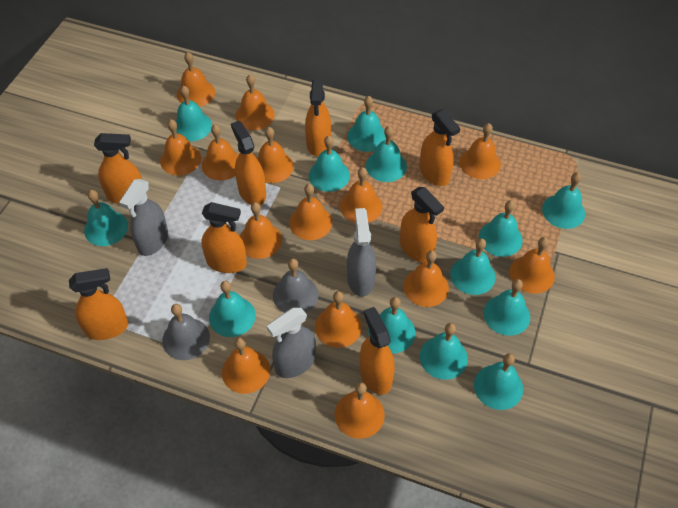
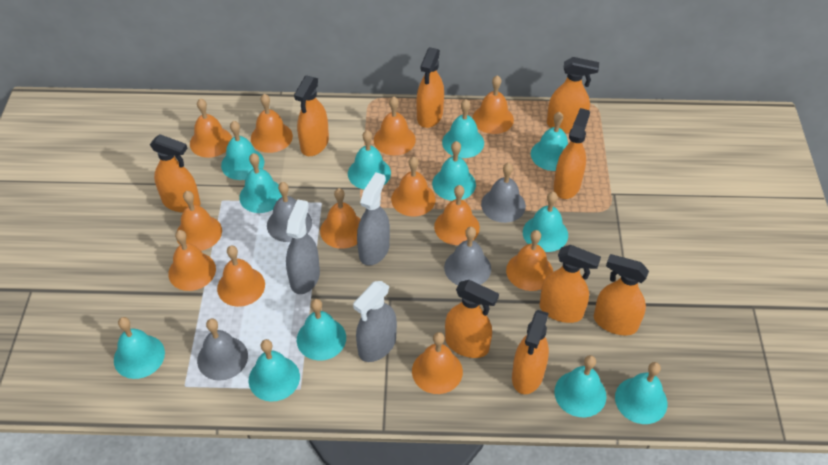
grey bell: [162,304,210,360] [273,258,319,313] = 2 -> [197,319,248,381] [267,182,312,242] [444,227,491,285] [481,163,526,223] = 4
orange bell: [160,120,201,176] [177,52,215,107] [202,125,239,181] [222,337,270,394] [235,74,275,130] [240,202,282,259] [257,127,294,183] [289,184,332,240] [315,291,362,348] [334,382,385,439] [340,167,383,223] [403,250,449,307] [460,123,501,179] [509,237,555,294] = 14 -> [168,230,216,291] [177,191,222,251] [190,98,232,158] [217,245,265,307] [251,94,293,153] [320,188,361,249] [374,96,416,155] [391,157,436,217] [412,332,463,394] [434,185,480,245] [472,75,514,134] [506,230,553,291] = 12
orange spray bottle: [69,268,128,340] [94,133,142,204] [201,202,247,273] [231,121,266,205] [305,79,331,156] [360,307,395,395] [400,187,444,263] [420,109,460,186] = 8 -> [150,134,200,213] [294,75,329,156] [416,47,444,128] [445,280,499,358] [512,310,549,394] [539,245,601,323] [547,57,599,134] [554,108,590,199] [594,254,649,335] = 9
turquoise bell: [84,190,128,246] [175,86,212,141] [209,281,256,337] [309,136,350,192] [347,96,386,152] [366,126,407,182] [368,297,415,353] [420,323,468,380] [450,238,495,295] [474,353,523,410] [479,200,523,257] [484,279,530,336] [542,172,585,229] = 13 -> [114,317,165,379] [221,121,264,180] [239,153,282,213] [249,339,300,402] [297,299,346,360] [348,130,391,189] [432,141,476,201] [442,99,484,158] [523,192,568,252] [531,112,568,171] [554,355,607,417] [615,362,667,424] = 12

